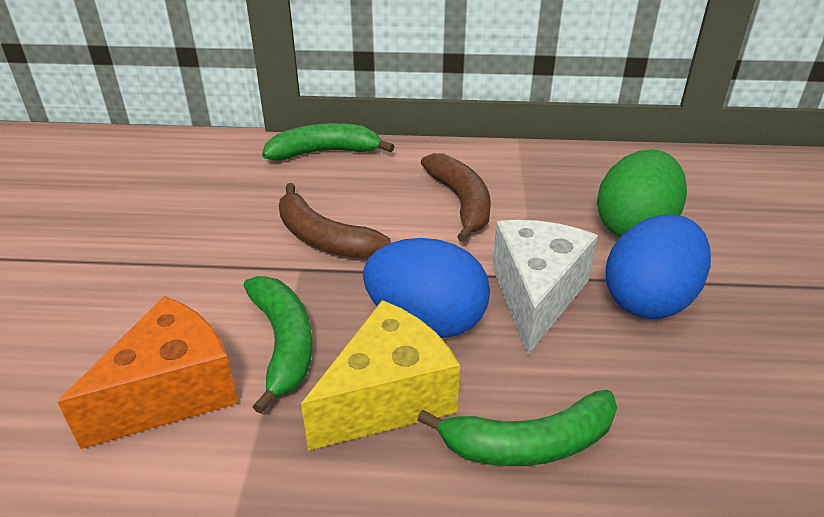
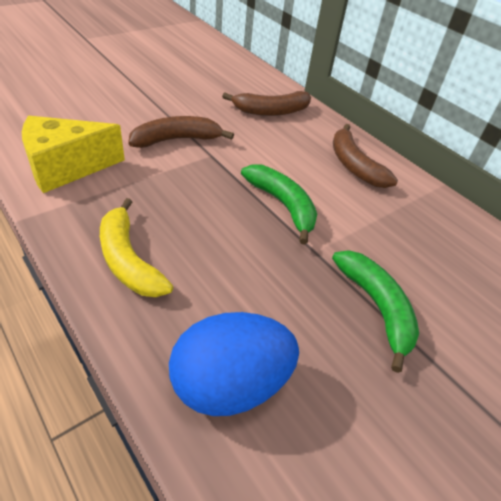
blue egg: [363,238,490,338] [606,214,711,319] = 2 -> [169,312,299,416] = 1
brown banana: [279,183,391,258] [421,153,491,242] = 2 -> [128,116,234,148] [222,91,311,116] [333,124,398,188] = 3
green banana: [244,276,312,414] [262,123,394,161] [417,390,617,466] = 3 -> [241,164,317,245] [332,250,419,373] = 2
green egg: [597,150,687,237] = 1 -> none = 0
orange cheese: [57,296,238,449] = 1 -> none = 0
white cheese: [492,220,598,356] = 1 -> none = 0
yellow banana: none = 0 -> [100,198,173,297] = 1

